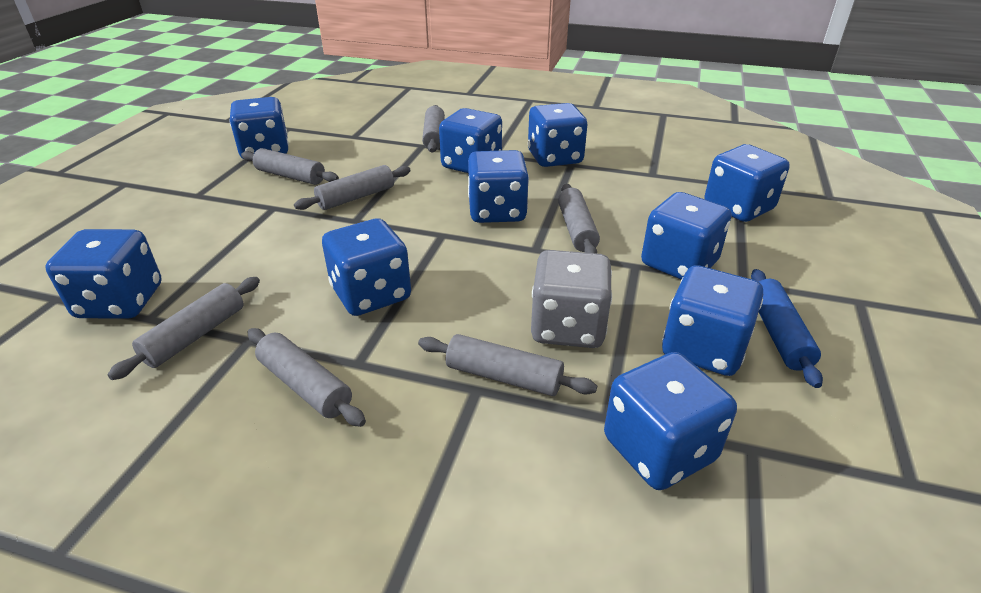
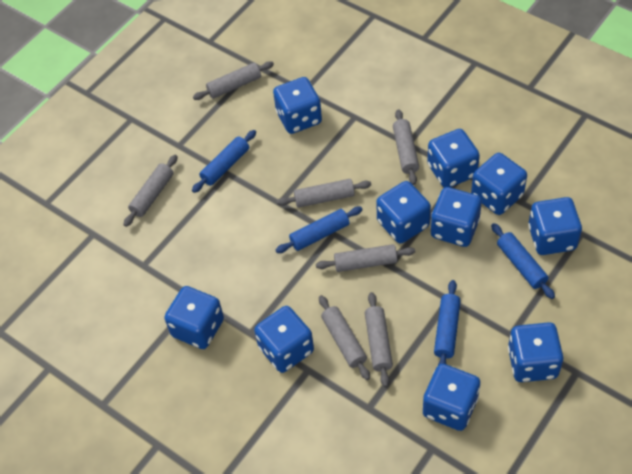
blue rolling pin: [751,269,823,388] = 1 -> [192,130,256,193] [276,207,363,253] [434,280,461,365] [491,223,555,299] = 4
grey dice: [531,250,612,348] = 1 -> none = 0

